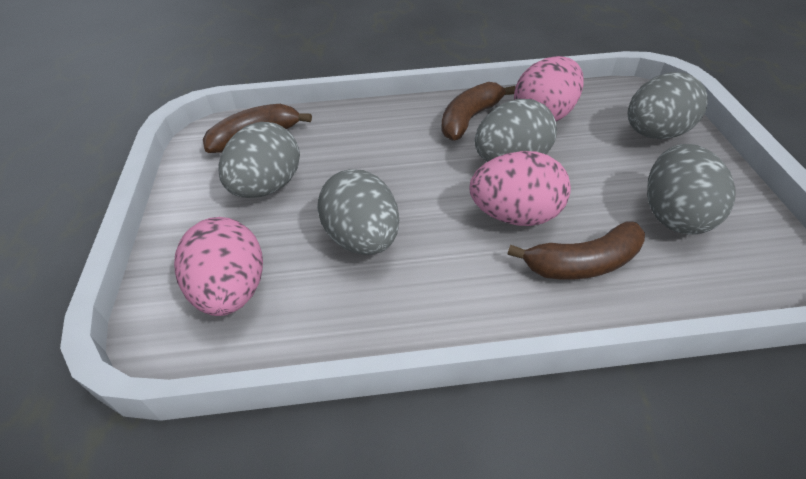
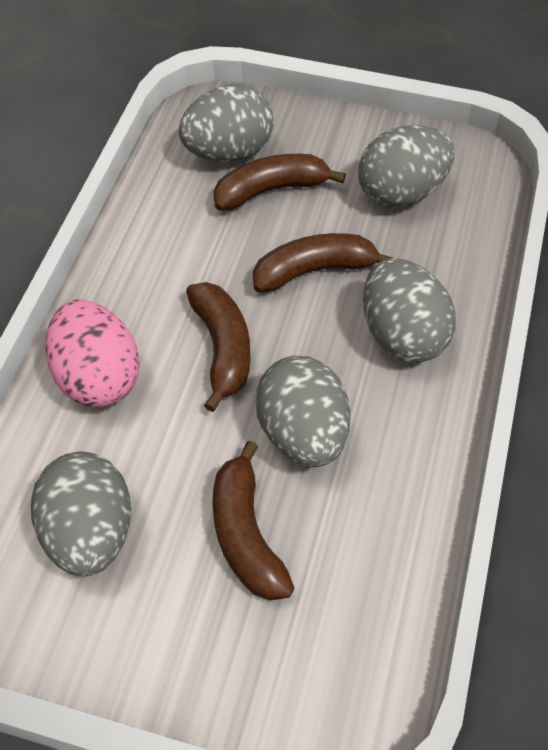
brown banana: [203,104,312,153] [441,82,515,141] [508,222,645,280] = 3 -> [186,282,250,412] [212,440,294,601] [213,154,346,211] [253,233,393,292] = 4
pink egg: [174,217,263,316] [470,151,571,226] [514,56,584,122] = 3 -> [45,300,140,408] = 1

